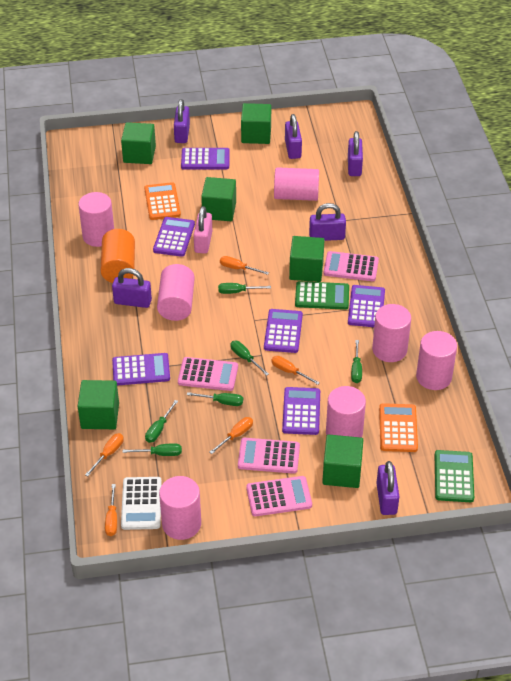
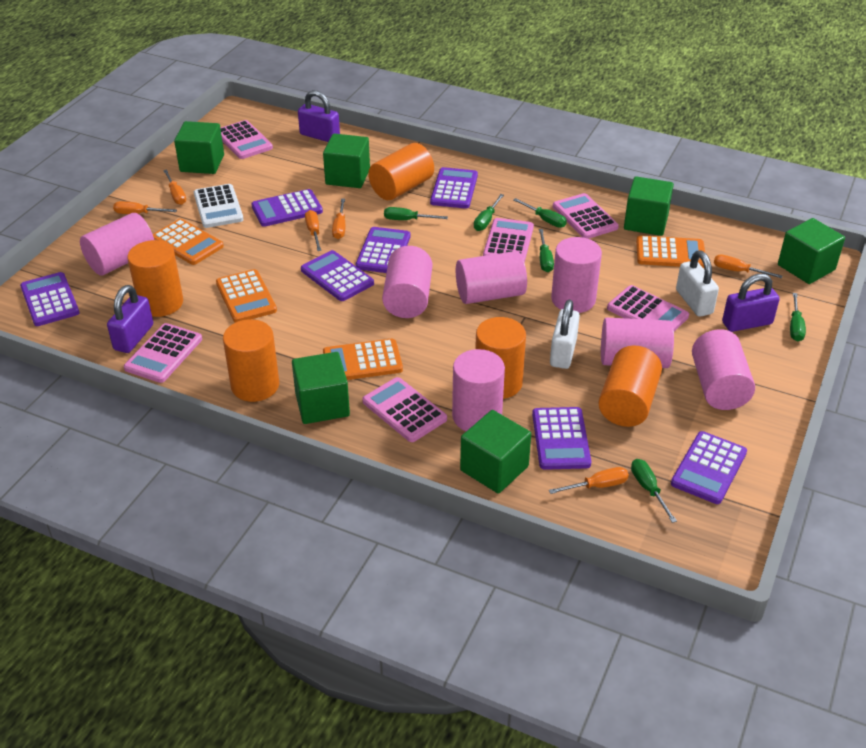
green calculator: [295,281,349,310] [435,450,474,502] = 2 -> none = 0
orange calculator: [144,182,181,220] [379,403,418,452] = 2 -> [153,219,224,265] [216,269,277,323] [323,339,403,380] [636,236,705,268] = 4
orange cylinder: [100,229,135,283] = 1 -> [127,240,183,317] [223,319,279,402] [368,143,434,200] [475,317,526,399] [598,346,662,427] = 5
orange screwdriver: [85,433,124,476] [105,484,117,536] [210,417,253,454] [220,256,269,275] [271,356,320,385] = 5 -> [113,201,177,214] [163,170,186,205] [305,210,322,251] [332,199,346,239] [549,467,629,494] [714,254,782,278] = 6
pink calculator: [178,357,238,391] [238,438,300,474] [246,476,312,516] [323,251,379,281] = 4 -> [124,323,202,383] [221,120,273,159] [362,377,447,442] [483,218,534,263] [553,193,619,239] [607,285,689,331] = 6
pink padlock: [194,206,212,254] = 1 -> none = 0
purple calculator: [112,353,170,386] [153,217,195,257] [181,148,230,170] [264,309,303,353] [282,387,320,435] [348,285,385,327] = 6 -> [20,272,79,326] [251,189,323,227] [301,250,374,301] [356,227,410,273] [430,167,478,209] [532,407,591,470] [671,431,747,504] = 7
purple padlock: [112,268,152,308] [174,99,190,143] [285,114,302,159] [309,203,346,241] [348,131,363,176] [376,461,400,515] = 6 -> [107,285,153,353] [298,90,340,142] [722,274,780,332] = 3
white padlock: none = 0 -> [550,300,580,369] [676,250,719,317] = 2

